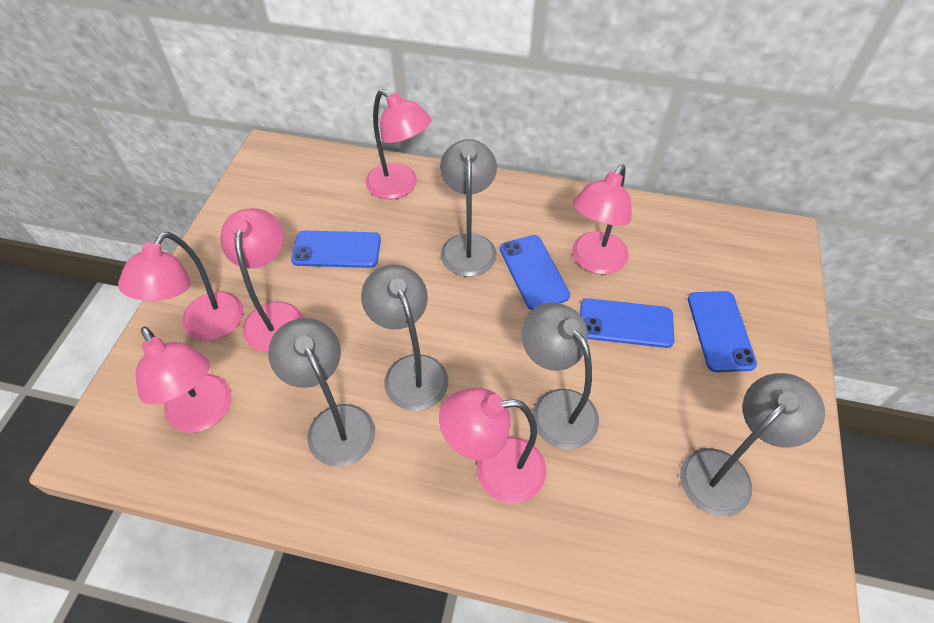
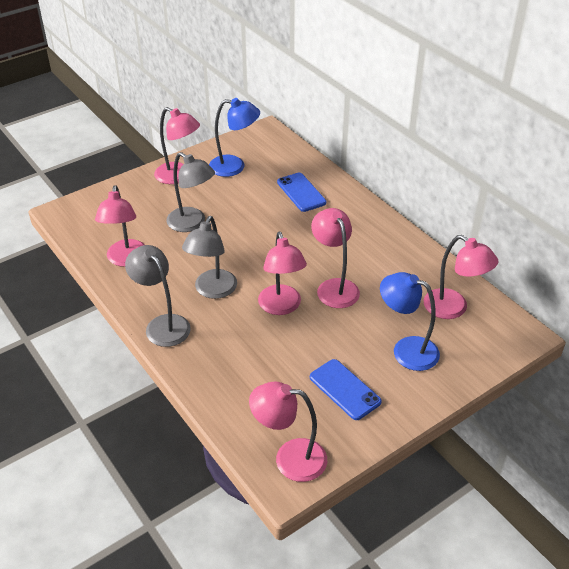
blue lamp: none = 0 -> [209,98,260,177] [380,272,440,371] = 2
blue phone: [291,231,381,268] [500,235,570,310] [580,298,674,348] [688,291,757,372] = 4 -> [277,173,326,212] [310,359,382,420] = 2
grey lamp: [268,318,375,467] [361,265,448,411] [440,139,497,277] [521,302,599,449] [680,373,825,516] = 5 -> [125,245,191,347] [166,152,215,232] [182,216,237,299] = 3

